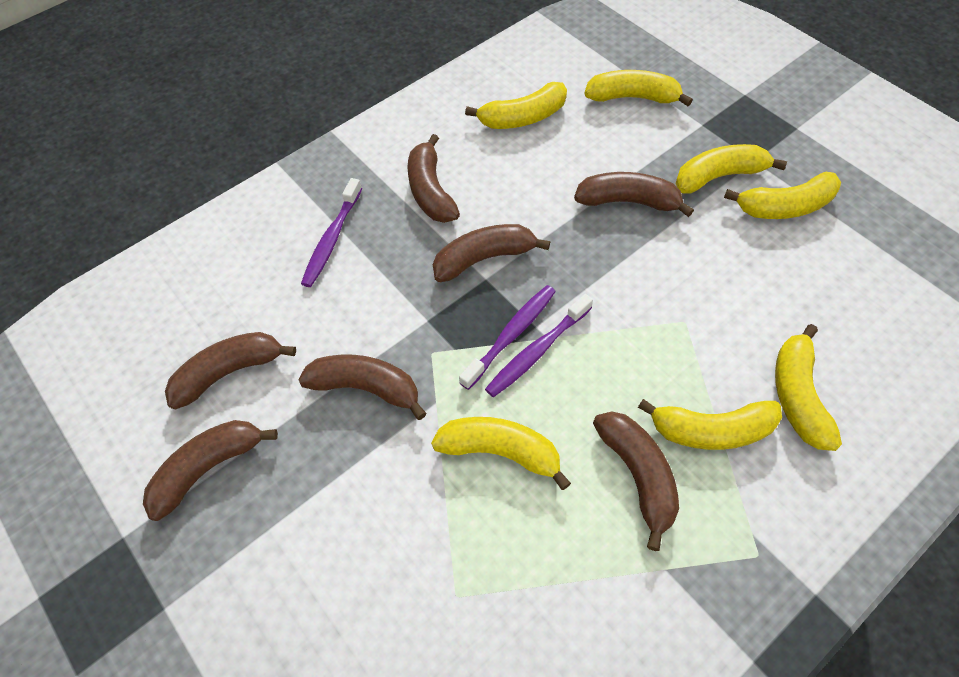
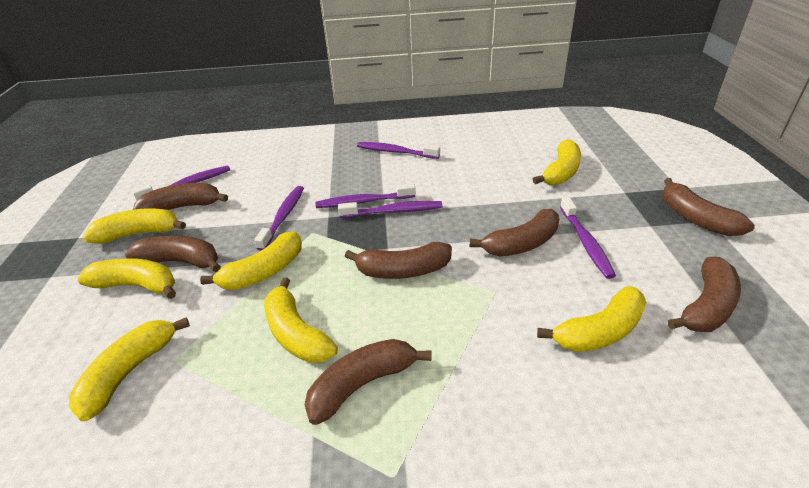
purple toothbrush: [301,178,362,287] [459,285,556,390] [485,294,593,397] = 3 -> [132,165,230,200] [254,186,304,251] [315,183,416,208] [338,201,442,218] [357,142,440,159] [560,197,616,279] = 6

